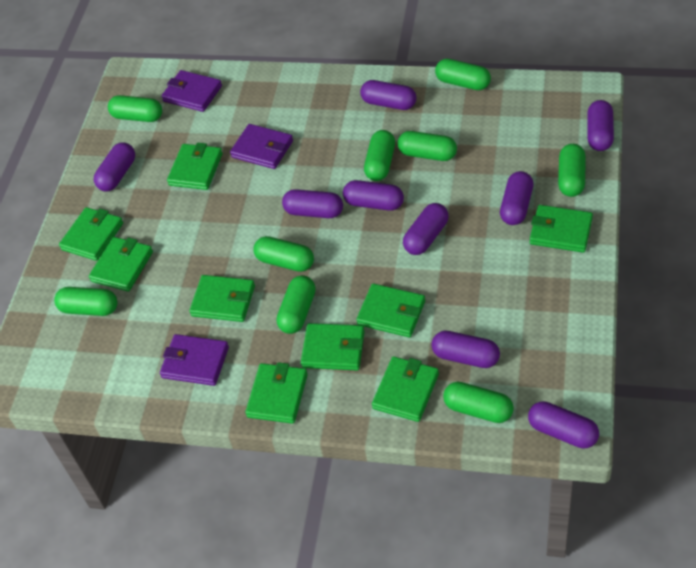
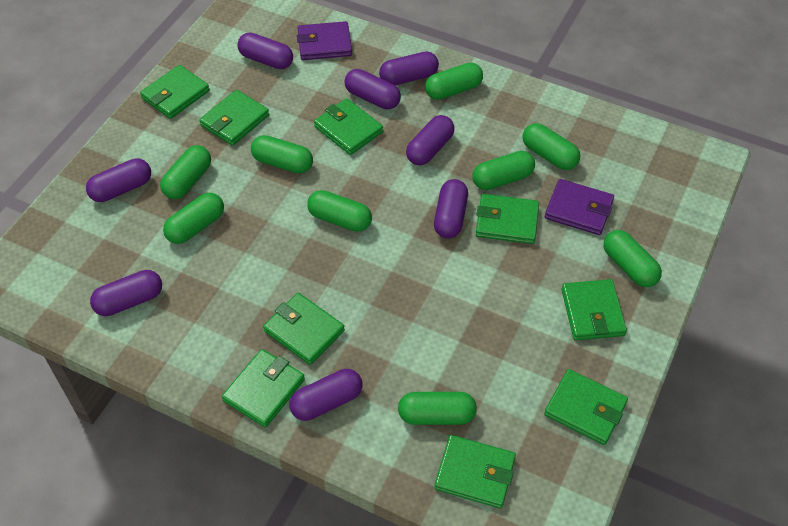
purple capsule: [94,142,135,191] [282,189,343,218] [343,180,404,211] [360,80,417,110] [403,203,449,255] [431,331,500,368] [500,171,533,225] [528,401,599,449] [587,100,614,151] = 9 -> [86,158,151,202] [90,270,162,316] [237,32,293,69] [289,369,362,421] [344,69,401,109] [379,51,439,85] [406,115,455,165] [434,179,468,239] = 8
purple wallet: [160,334,229,386] [161,70,222,112] [230,124,293,169] = 3 -> [297,21,352,60] [545,179,614,235] = 2

